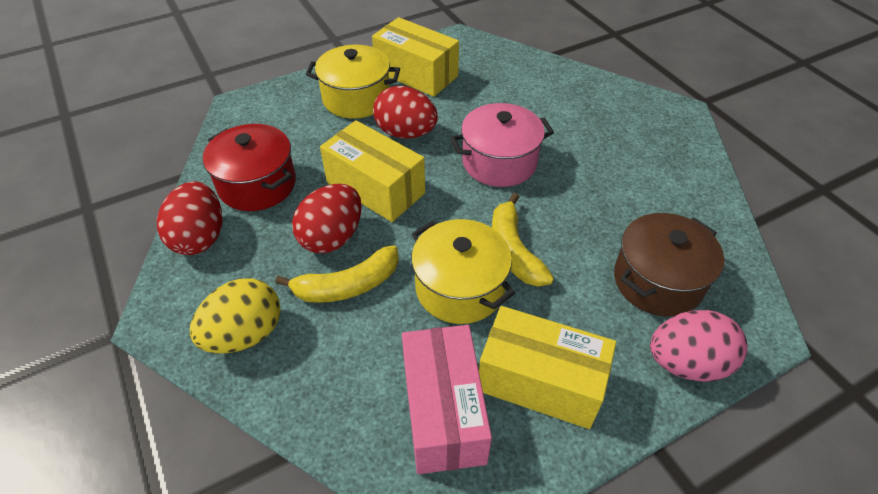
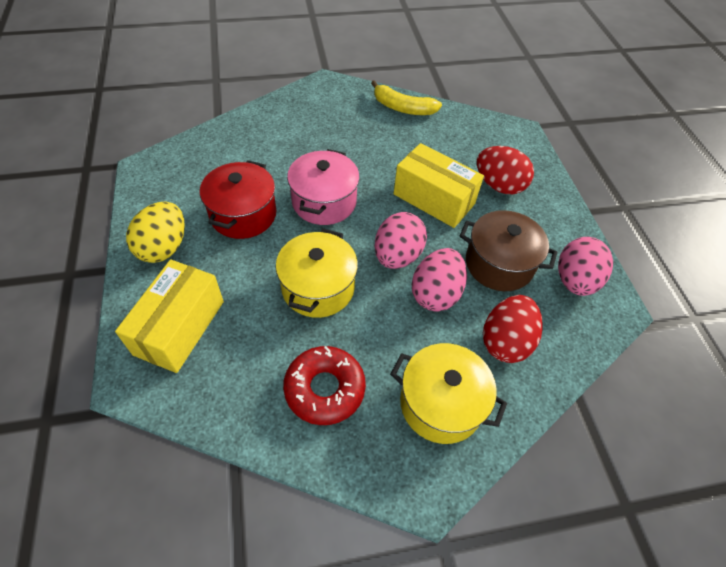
pink box: [402,325,492,474] = 1 -> none = 0
pink egg: [650,310,747,382] = 1 -> [374,212,427,269] [412,248,467,312] [558,237,613,296] = 3
red donut: none = 0 -> [283,346,366,425] = 1
red egg: [157,181,222,255] [292,184,362,253] [373,86,438,139] = 3 -> [477,146,534,194] [483,295,543,363] = 2
yellow banana: [275,245,399,303] [492,193,554,287] = 2 -> [371,80,442,115] = 1
yellow box: [320,120,425,222] [372,17,459,97] [479,306,616,429] = 3 -> [115,259,224,373] [394,143,484,228] = 2

